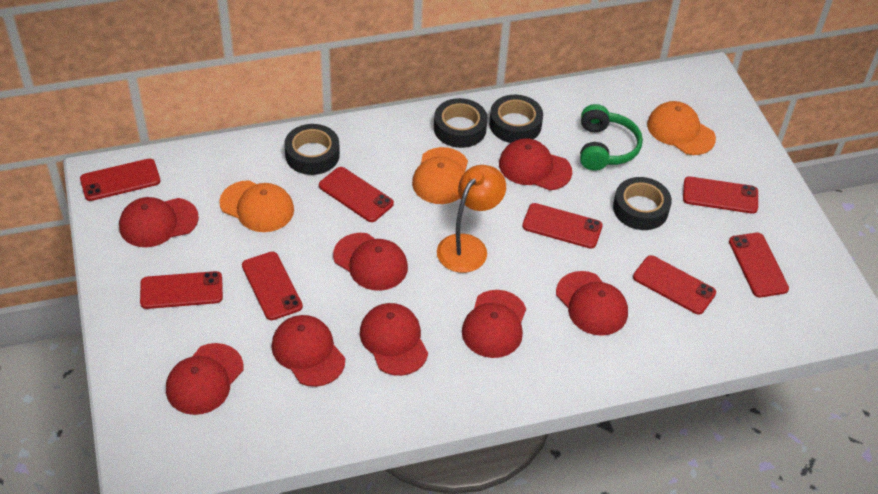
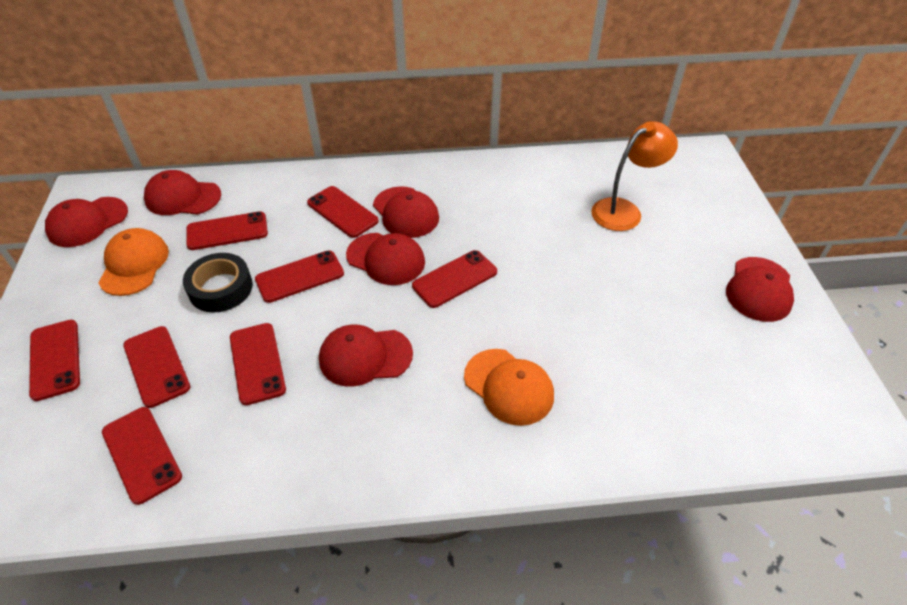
black tape: [284,124,340,175] [434,98,488,148] [489,95,543,143] [613,177,672,230] = 4 -> [183,253,253,313] = 1
green headphones: [580,104,643,170] = 1 -> none = 0
orange cap: [219,180,294,232] [412,147,468,204] [647,101,716,155] = 3 -> [99,228,169,296] [464,349,554,426] = 2
red cap: [119,197,199,247] [166,343,243,415] [272,315,345,387] [333,233,408,291] [360,303,428,376] [462,290,526,358] [499,138,572,190] [556,271,628,336] = 8 -> [45,197,128,247] [144,170,221,215] [319,325,413,387] [346,233,425,285] [373,186,439,238] [726,257,794,322] = 6

